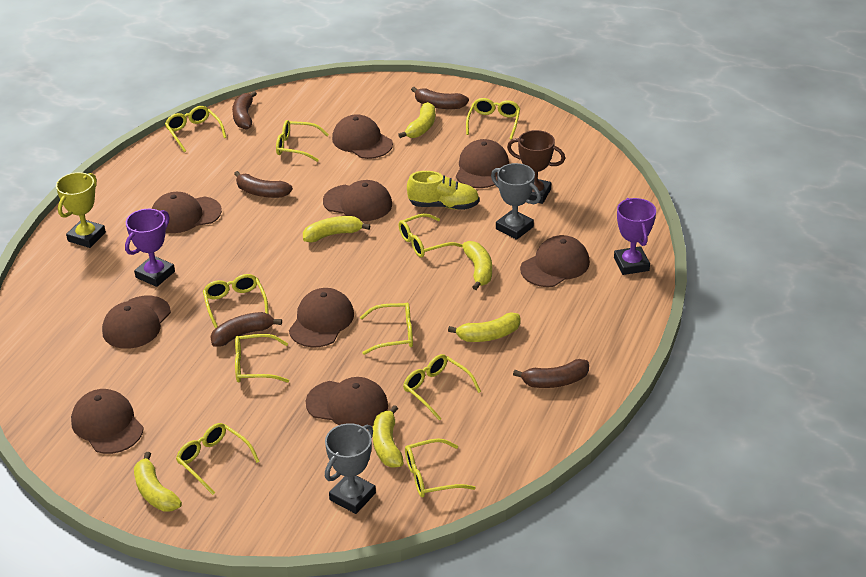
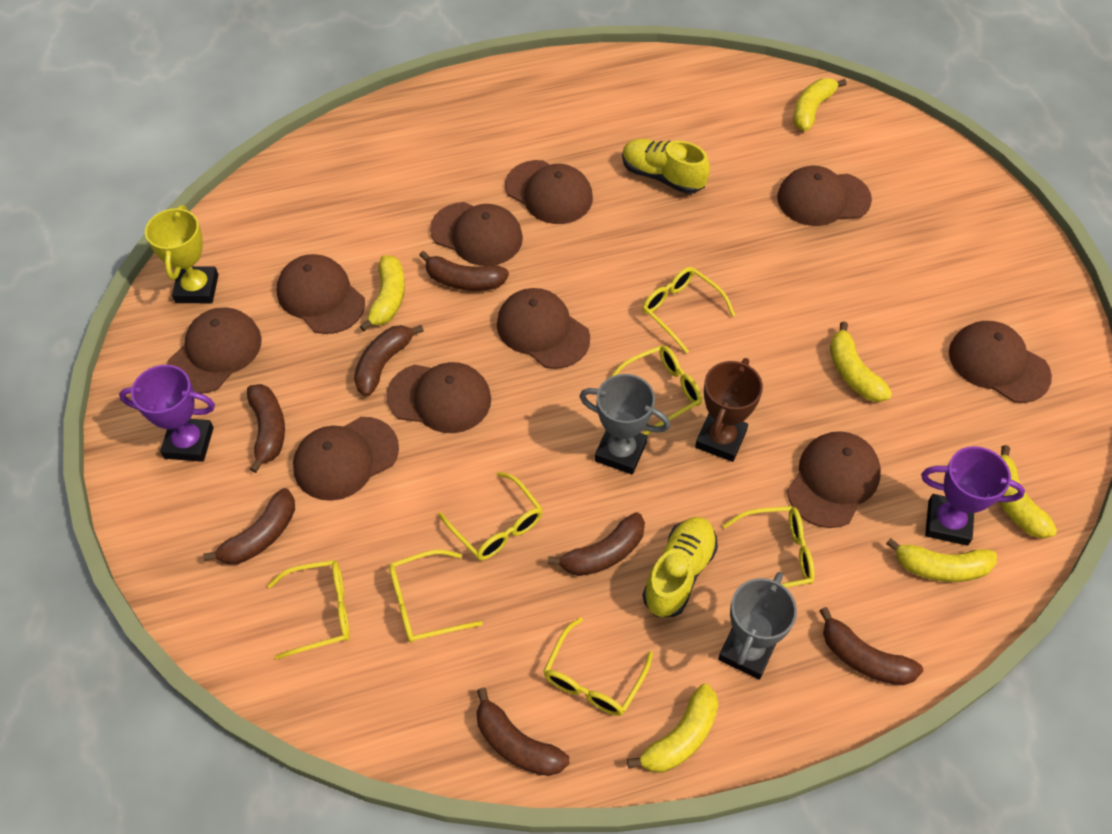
brown banana: [210,312,282,347] [232,91,257,130] [234,171,293,198] [411,87,469,109] [513,359,589,388] = 5 -> [203,488,295,564] [247,384,285,473] [354,325,424,396] [419,251,509,291] [476,688,569,776] [548,512,645,576] [819,607,923,685] = 7
brown cap: [71,389,144,454] [102,296,171,349] [152,192,222,233] [289,288,354,348] [306,377,388,426] [323,180,392,221] [332,114,393,159] [456,139,509,188] [520,235,590,287] = 9 -> [167,307,262,394] [277,254,365,334] [293,417,399,501] [386,362,491,433] [430,202,523,266] [497,288,590,369] [505,160,593,224] [777,165,872,226] [787,431,881,528] [949,321,1052,403] = 10
yellow glasses: [165,106,227,152] [176,423,260,495] [203,274,269,329] [235,334,289,383] [276,120,329,162] [360,303,413,355] [398,213,462,257] [403,354,481,421] [405,438,476,497] [466,98,520,140] = 10 -> [268,560,350,660] [389,550,483,643] [438,472,543,560] [543,617,653,716] [611,345,702,435] [642,267,735,354] [723,506,815,588] = 7
yellow shoe: [407,171,480,210] = 1 -> [622,139,710,194] [642,517,718,617] = 2

